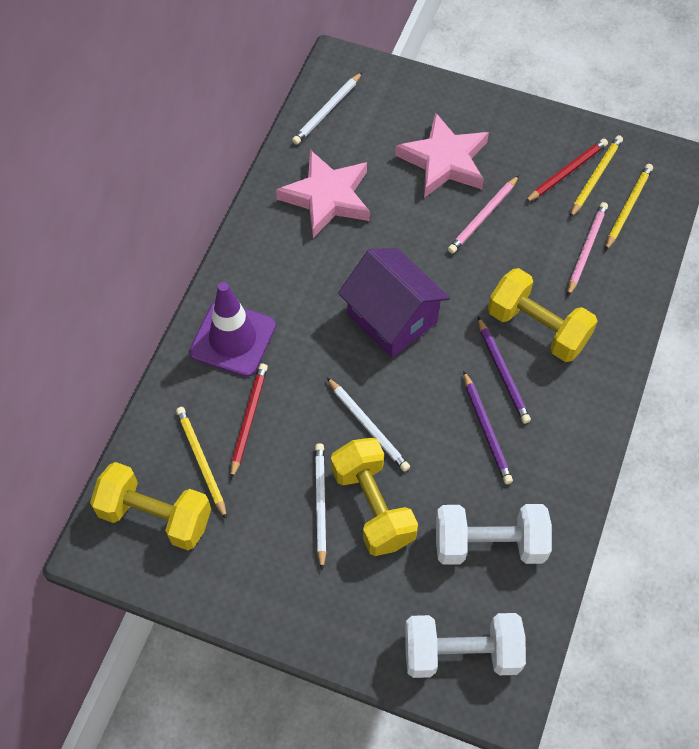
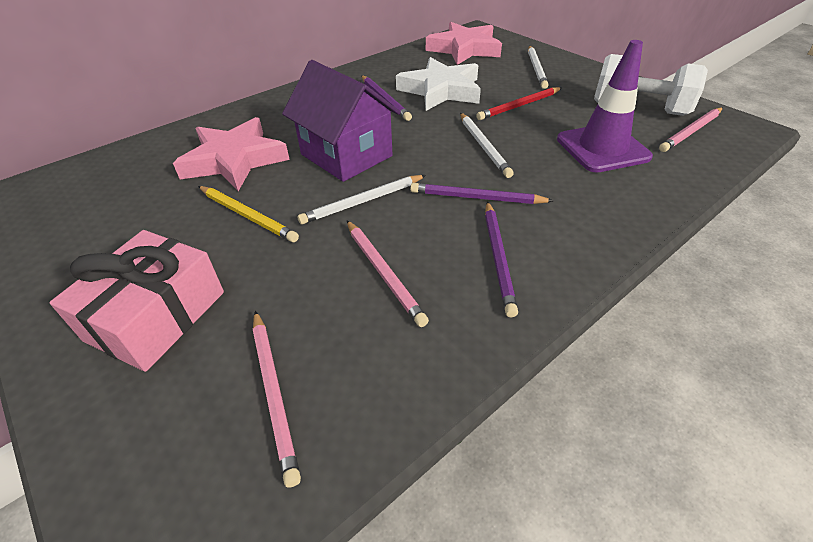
pink gift: none = 0 -> [50,230,224,372] = 1
pink pencil: [448,175,519,254] [568,202,608,296] = 2 -> [253,311,301,487] [347,220,429,327] [659,107,723,152] = 3
purple pencil: [463,371,513,484] [478,317,531,424] = 2 -> [361,75,412,121] [410,183,553,204] [485,201,518,317] = 3
red pencil: [231,363,268,479] [525,139,608,202] = 2 -> [476,87,562,120] = 1
white dumbbell: [405,613,526,678] [436,504,552,565] = 2 -> [594,54,708,116] = 1
white star: none = 0 -> [396,57,481,111] = 1
yellow dumbbell: [90,462,211,550] [331,438,418,556] [488,268,597,362] = 3 -> none = 0
yellow pencil: [176,407,227,520] [570,135,623,218] [605,164,653,251] = 3 -> [198,186,299,242] = 1

